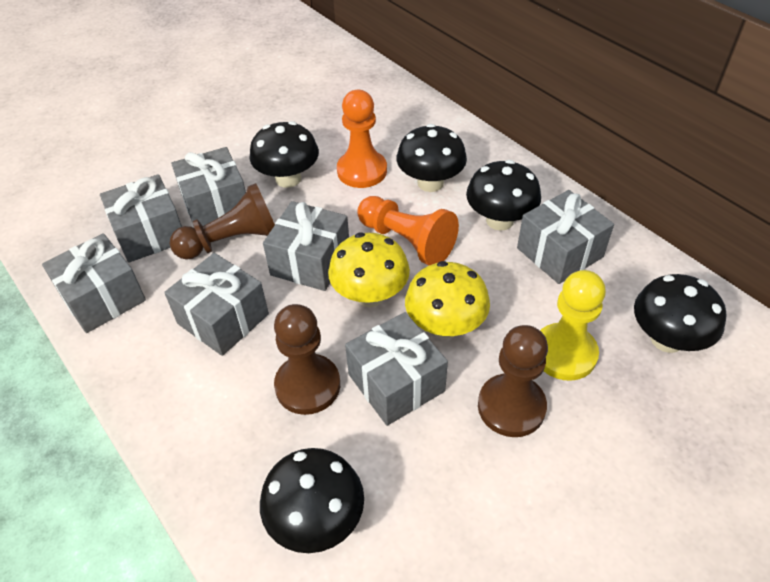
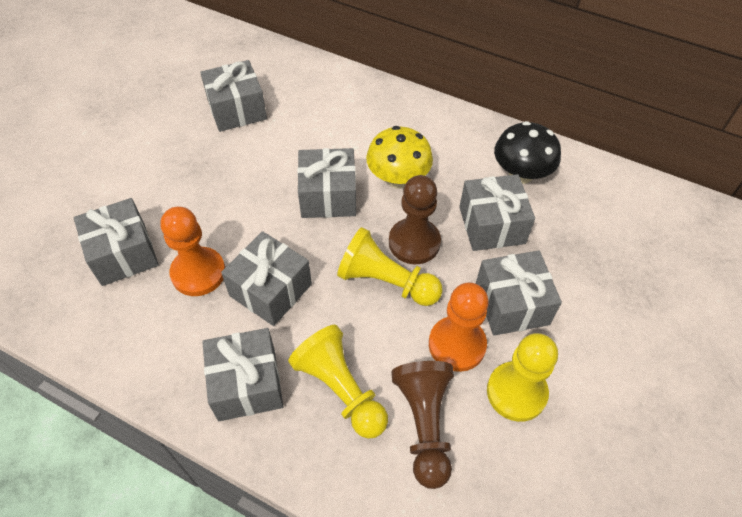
black mushroom: [250,121,319,188] [260,448,364,553] [397,124,467,192] [466,160,541,231] [634,274,726,353] = 5 -> [494,121,561,184] = 1
brown pawn: [170,183,275,260] [274,304,340,415] [478,325,548,437] = 3 -> [389,175,441,264] [391,361,454,489] = 2
yellow mushroom: [328,232,410,307] [405,261,490,339] = 2 -> [366,126,433,188] = 1
yellow pawn: [540,270,606,381] = 1 -> [288,325,388,439] [337,227,443,306] [487,333,558,422] = 3

